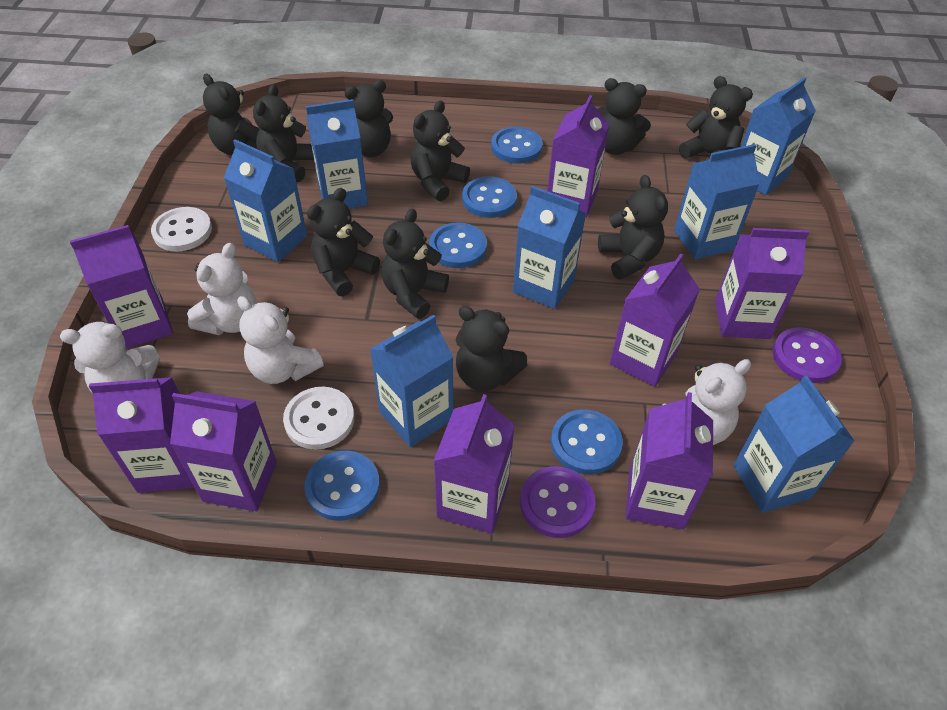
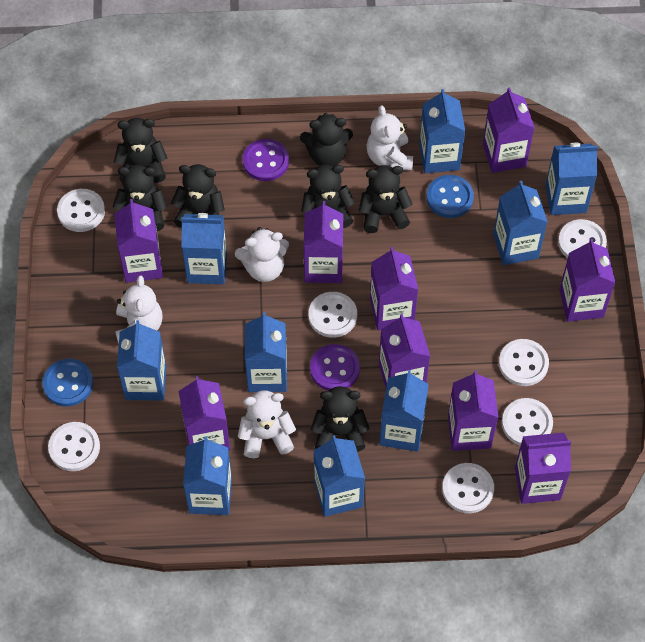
black teddy bear: [203,74,259,155] [253,84,314,182] [307,188,380,296] [344,80,393,157] [381,209,449,319] [411,100,470,201] [455,306,527,391] [597,78,651,155] [598,175,668,280] [679,76,753,158] = 10 -> [113,165,167,231] [114,118,167,183] [171,164,225,228] [300,113,353,167] [301,165,355,228] [311,386,369,452] [359,165,412,233] = 7
blue button: [304,450,380,521] [429,222,487,268] [462,176,517,218] [491,127,543,163] [551,409,623,474] = 5 -> [42,359,93,407] [426,175,474,218] = 2
blue carton: [224,139,307,262] [306,99,368,209] [370,315,453,447] [513,186,586,309] [674,144,760,260] [734,375,854,513] [741,77,816,196] = 7 -> [117,320,166,401] [181,213,227,284] [183,437,232,515] [245,312,287,392] [314,435,365,517] [379,370,429,452] [419,89,465,173] [493,181,548,265] [546,143,598,215] = 9
purple carton: [70,225,173,349] [89,377,195,493] [170,391,277,511] [434,394,515,534] [547,95,610,217] [610,253,700,387] [625,392,713,530] [715,228,809,339] = 8 -> [114,199,163,283] [178,376,230,451] [304,201,343,283] [370,247,418,330] [379,314,430,388] [448,371,499,451] [483,87,535,173] [515,433,571,504] [560,239,615,322] = 9
white button: [151,207,212,251] [283,387,354,450] = 2 -> [48,422,100,471] [57,189,105,232] [308,292,357,338] [442,463,494,514] [499,339,549,386] [502,398,553,446] [558,219,607,258] = 7

